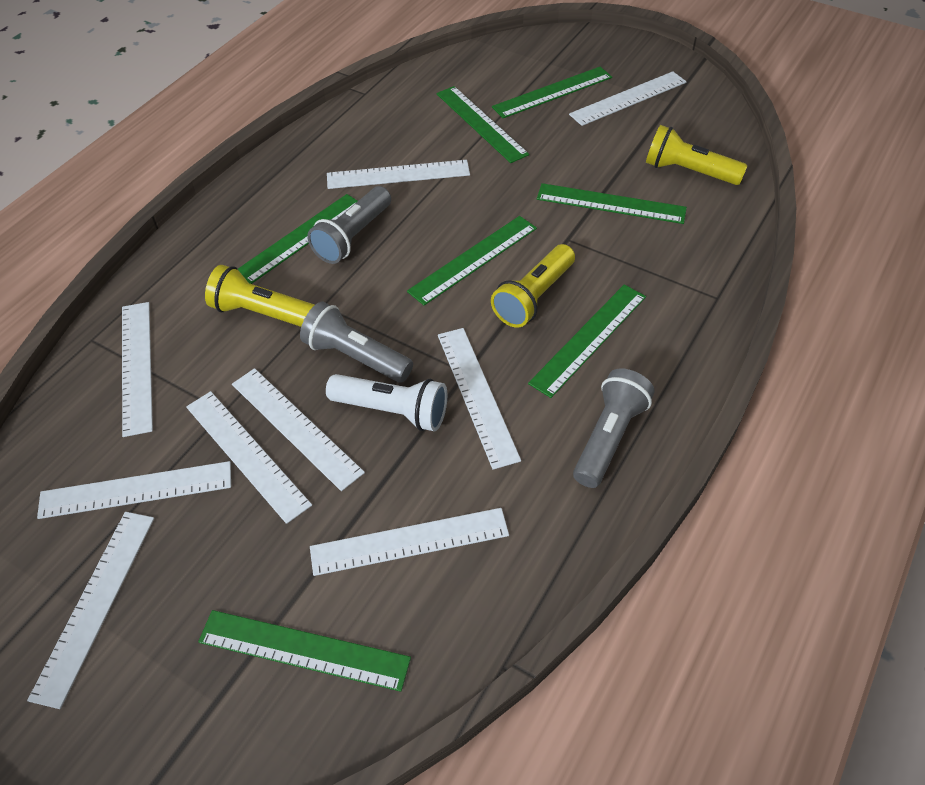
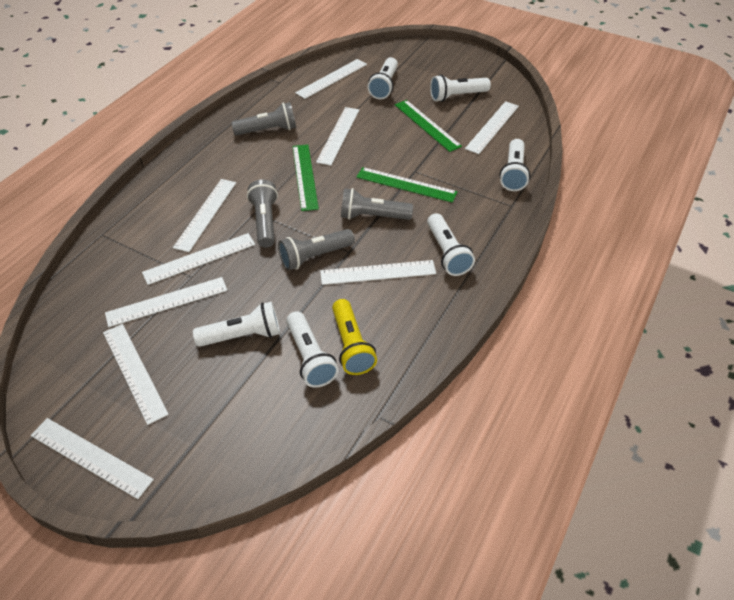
green ruler: [198,610,411,692] [238,194,358,284] [407,216,537,305] [436,86,529,163] [492,67,612,118] [528,284,646,398] [537,183,687,224] = 7 -> [293,144,319,211] [356,167,458,203] [395,100,462,152] = 3
grey flashlight: [300,302,413,383] [307,186,391,264] [573,369,655,488] = 3 -> [231,102,296,136] [247,179,278,248] [278,229,355,270] [341,188,413,220] = 4
white flashlight: [326,374,447,431] = 1 -> [193,302,280,347] [286,311,338,388] [367,57,398,99] [427,213,475,276] [430,75,491,102] [499,139,530,191] = 6
yellow flashlight: [205,265,315,327] [491,244,575,328] [646,125,747,185] = 3 -> [332,299,377,375] = 1

